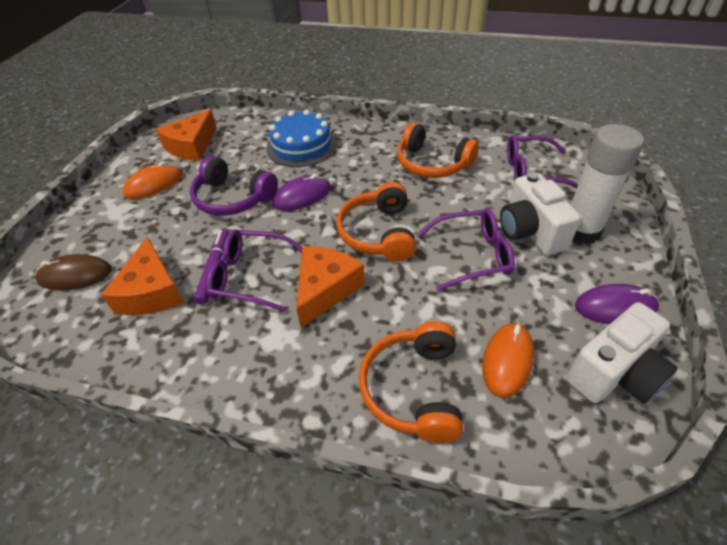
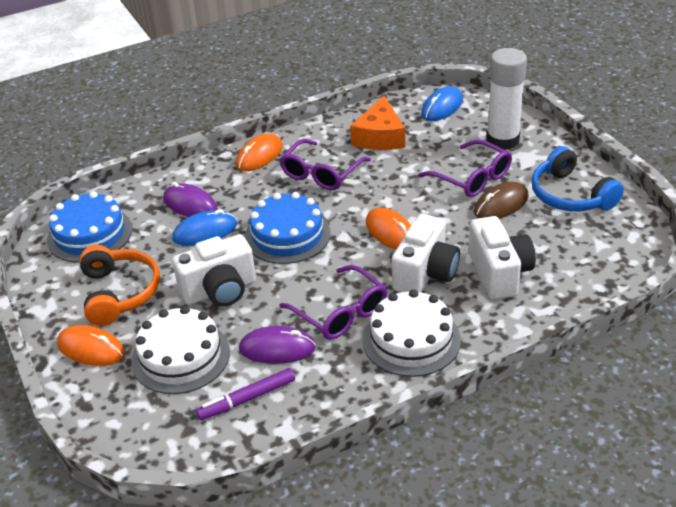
blue cake: [266,109,337,167] = 1 -> [47,191,132,263] [245,192,331,264] = 2
blue headphones: none = 0 -> [531,146,624,211] = 1
blue mouse: none = 0 -> [172,209,237,246] [421,86,463,121] = 2
orange cheese: [101,237,184,315] [156,109,217,161] [296,246,365,328] = 3 -> [350,96,405,150] = 1
orange headphones: [336,182,416,262] [359,321,463,443] [397,122,479,178] = 3 -> [79,245,160,326] = 1
orange mouse: [123,161,182,199] [482,322,534,398] = 2 -> [57,325,125,366] [236,133,283,171] [366,208,411,249] = 3
purple headphones: [190,156,278,216] = 1 -> none = 0
white cake: none = 0 -> [131,306,230,394] [363,289,461,377] = 2
white camera: [500,172,581,256] [566,302,678,404] = 2 -> [172,234,256,307] [392,214,460,293] [469,216,536,300] = 3

